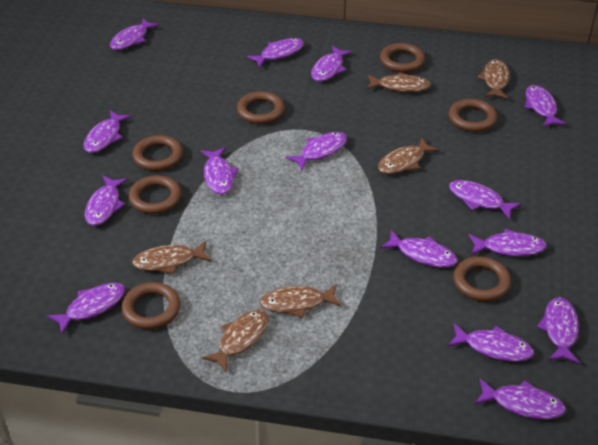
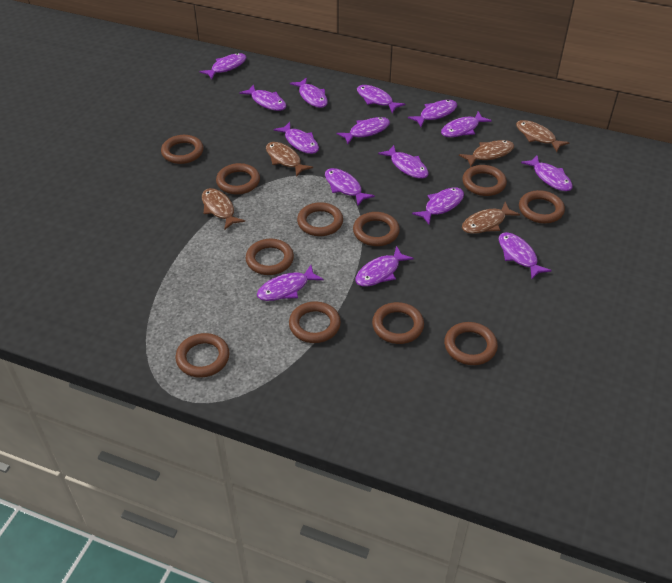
brown fish: [132,241,211,274] [202,310,269,372] [260,284,342,318] [366,72,431,92] [378,138,439,174] [477,59,510,99] = 6 -> [202,188,245,230] [266,142,313,177] [459,140,514,167] [462,202,520,234] [516,120,570,152] = 5
brown ring: [121,282,180,329] [129,175,181,214] [132,135,183,171] [237,91,284,124] [380,43,425,73] [449,99,497,132] [453,256,511,301] = 7 -> [161,135,204,164] [175,333,230,378] [216,163,260,194] [245,239,294,275] [289,301,341,343] [297,202,343,236] [353,212,400,246] [372,302,424,344] [444,322,498,365] [462,165,507,196] [519,190,565,223] = 11

